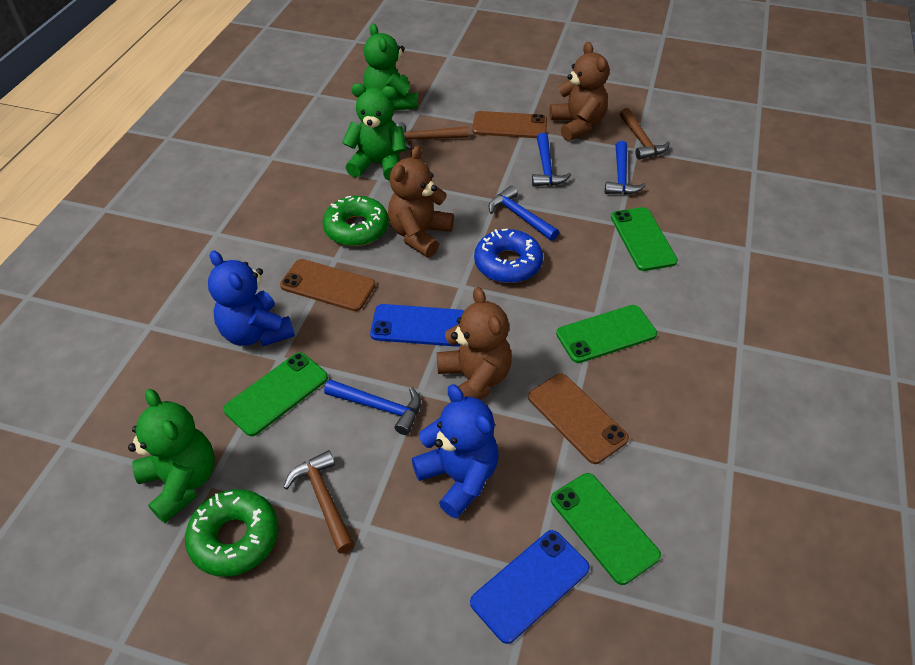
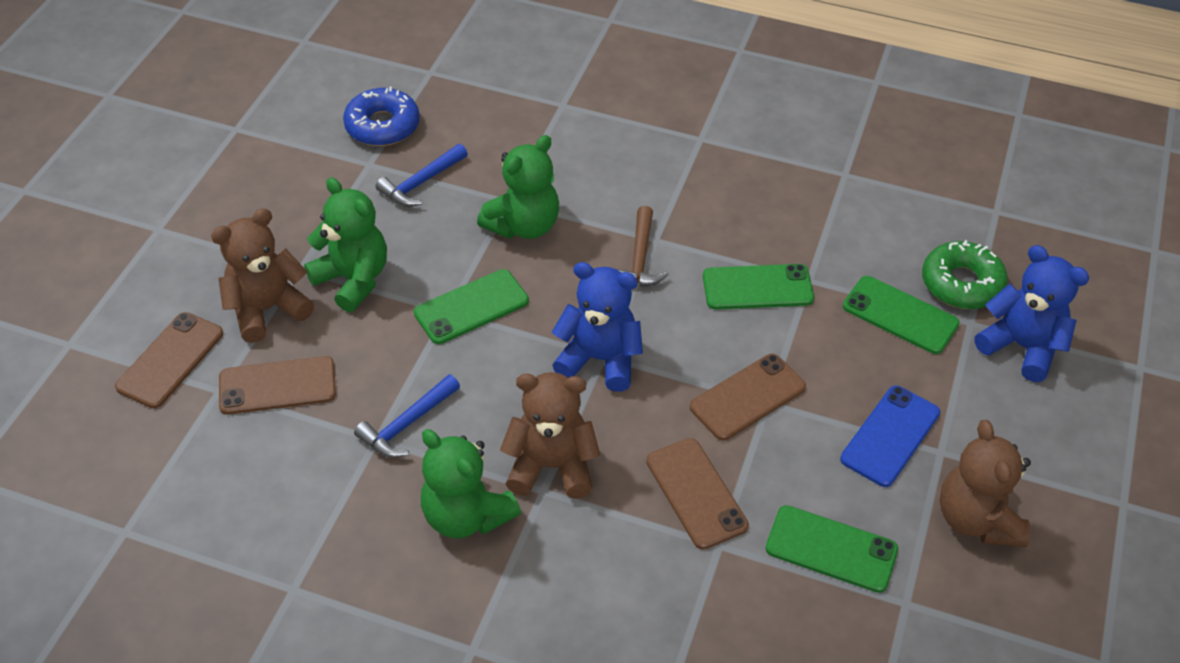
blue hammer: [324,379,421,435] [488,185,559,241] [532,133,571,187] [605,141,646,195] = 4 -> [354,374,460,458] [375,144,468,207] = 2
blue phone: [370,304,464,347] [470,530,590,644] = 2 -> [840,385,940,487] = 1
brown hammer: [283,450,355,554] [396,122,468,150] [620,108,670,160] = 3 -> [617,206,669,287] = 1
brown phone: [280,259,376,311] [472,111,547,138] [528,373,629,464] = 3 -> [115,312,223,408] [219,356,336,415] [646,438,749,550] [690,354,806,441] = 4
green donut: [185,489,278,577] [322,196,389,246] = 2 -> [922,240,1008,309] = 1

